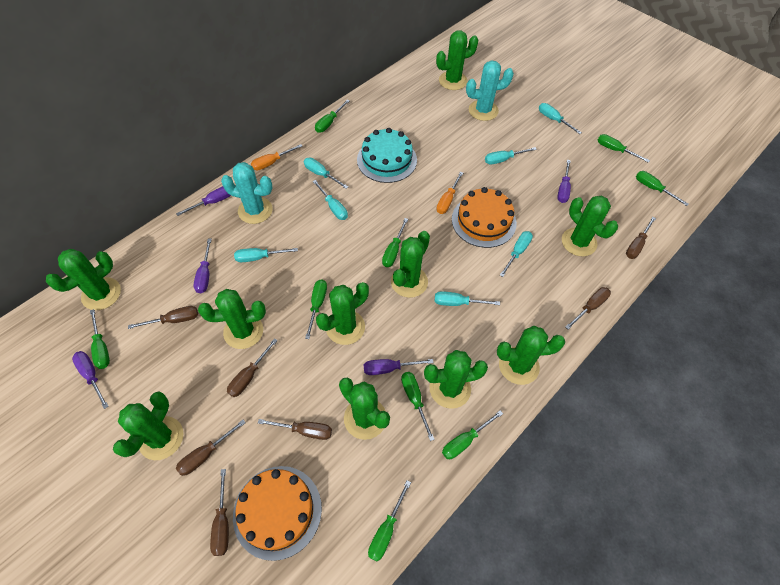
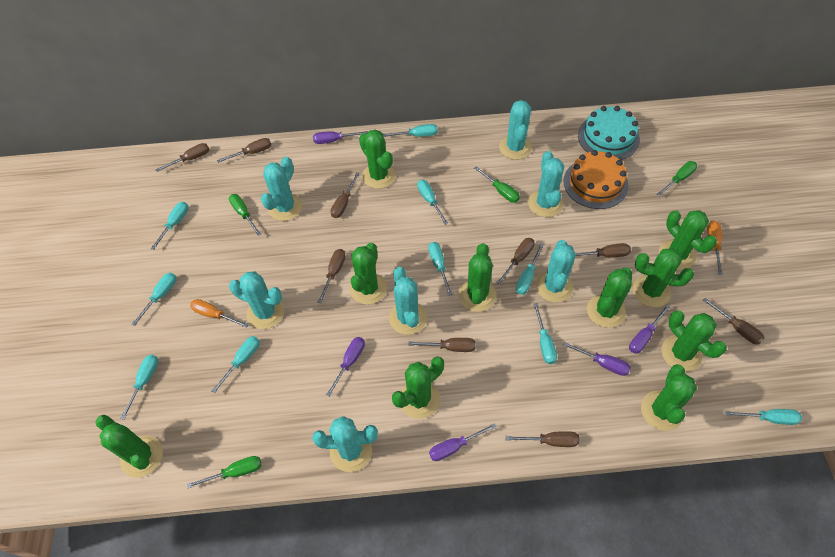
brown screwdriver: [128,306,198,329] [176,420,246,476] [210,469,229,556] [227,339,278,397] [258,419,332,440] [565,287,611,330] [626,217,656,259] = 7 -> [155,143,210,172] [217,138,271,163] [318,249,346,303] [331,172,360,218] [408,338,476,352] [497,238,535,285] [505,431,580,447] [576,243,631,257] [703,298,765,345] = 9
green screwdriver: [90,309,110,369] [305,280,327,339] [315,100,349,133] [368,480,411,562] [382,218,408,267] [401,372,435,441] [442,410,503,459] [597,134,650,163] [636,171,689,206] = 9 -> [187,456,262,488] [229,194,261,236] [474,166,520,203] [657,161,697,196] = 4
orange cake: [233,466,322,561] [452,187,517,248] = 2 -> [564,150,628,209] = 1
turquoise cactus: [221,162,273,224] [466,60,514,121] = 2 -> [229,272,284,329] [261,157,302,221] [312,416,378,472] [389,267,427,335] [499,100,532,160] [528,151,564,217] [536,240,576,302] = 7
turquoise screwdriver: [234,248,298,262] [304,158,348,189] [312,180,348,220] [435,291,500,306] [485,147,537,165] [500,231,533,277] [539,103,582,134] = 7 -> [120,355,158,420] [132,273,176,326] [151,202,188,250] [212,336,260,393] [383,124,438,137] [417,180,448,225] [428,242,453,296] [516,243,544,295] [534,303,557,364] [725,409,802,425] = 10

